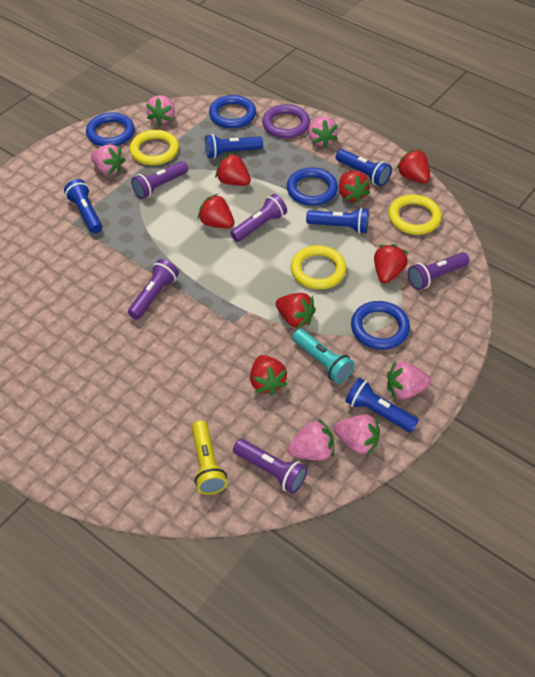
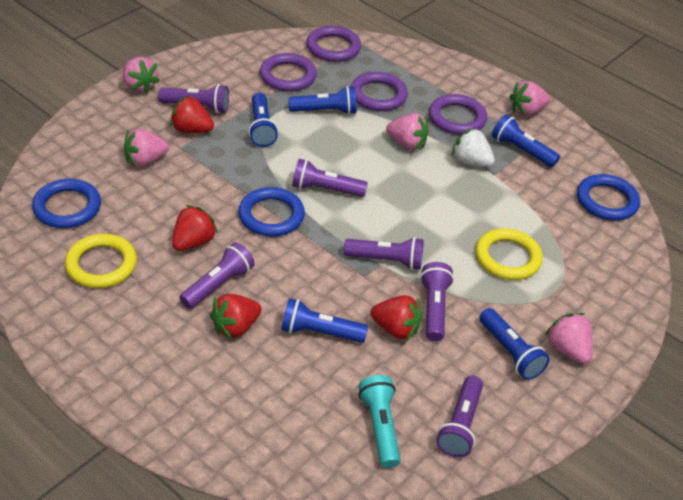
blue ring: [86,112,135,146] [209,95,256,128] [287,167,338,206] [351,301,410,350] = 4 -> [32,179,101,228] [238,187,305,237] [577,174,640,221] = 3
pink strawberry: [91,144,125,175] [146,95,175,126] [288,419,334,460] [309,117,338,148] [334,414,380,456] [387,361,431,399] = 6 -> [123,57,160,93] [124,128,169,167] [386,113,429,150] [510,81,550,116] [545,313,593,364] = 5
purple flashlight: [128,259,179,320] [131,161,188,199] [230,194,287,242] [233,439,307,494] [408,252,469,290] = 5 -> [158,84,229,113] [180,242,254,309] [292,159,368,197] [344,237,423,270] [420,262,454,342] [436,376,483,457] = 6
purple ring: [262,104,310,138] = 1 -> [260,53,317,92] [306,26,361,62] [351,72,408,111] [429,94,487,135] = 4
red strawberry: [198,194,234,228] [215,153,251,186] [250,355,287,395] [276,293,316,329] [339,171,370,204] [374,244,408,284] [396,149,430,183] = 7 -> [170,95,214,133] [172,205,218,251] [210,294,262,339] [371,295,422,340] = 4
white strawberry: none = 0 -> [452,128,495,167] = 1
yellow flashlight: [192,420,227,495] = 1 -> none = 0
yellow ring: [130,130,179,165] [291,245,346,290] [388,194,442,235] = 3 -> [65,234,137,288] [475,228,543,280] = 2

